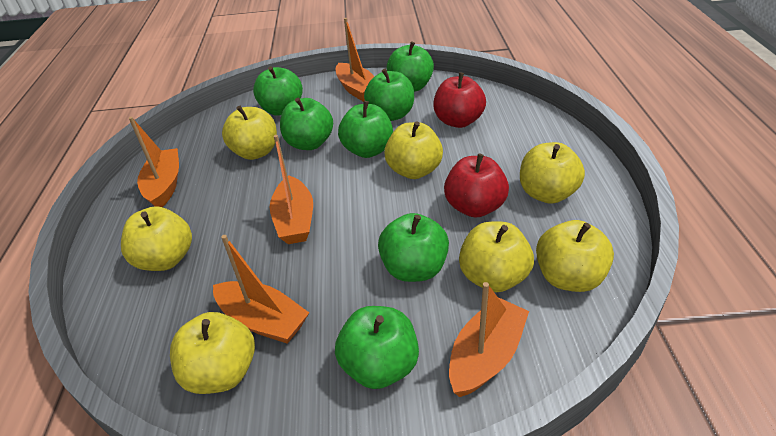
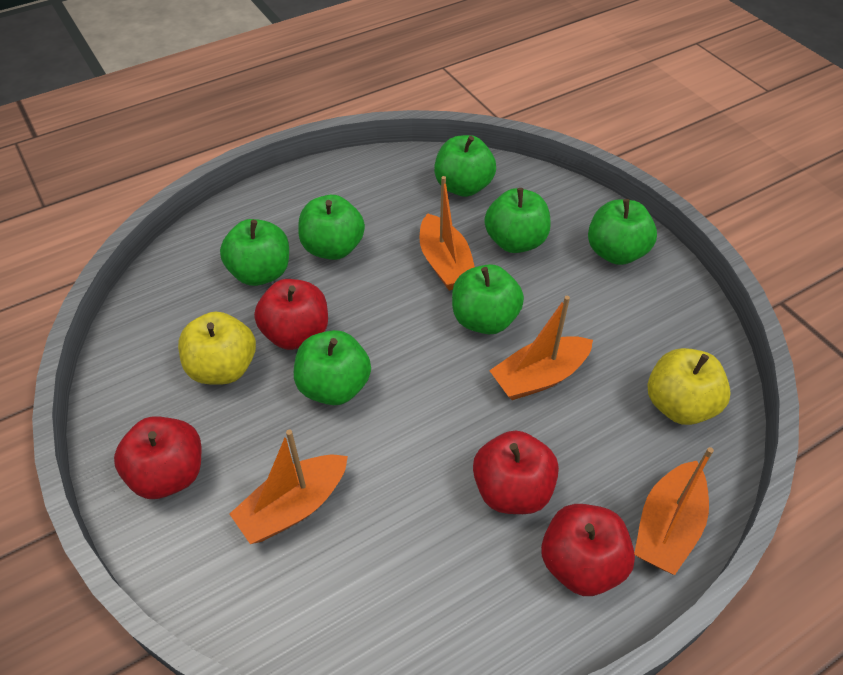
orange boat: [129,117,179,207] [213,235,309,344] [270,135,313,244] [336,18,374,102] [449,282,529,397] = 5 -> [230,430,348,544] [419,176,475,291] [489,296,593,400] [634,447,714,575] = 4
red apple: [433,73,486,128] [444,154,509,218] = 2 -> [114,416,201,499] [254,279,328,350] [473,431,559,514] [541,504,635,596] = 4
yellow apple: [121,206,192,271] [170,312,255,394] [222,106,277,160] [384,121,443,179] [459,222,534,292] [520,142,585,204] [536,220,614,292] = 7 -> [178,312,256,385] [648,348,731,425] = 2

